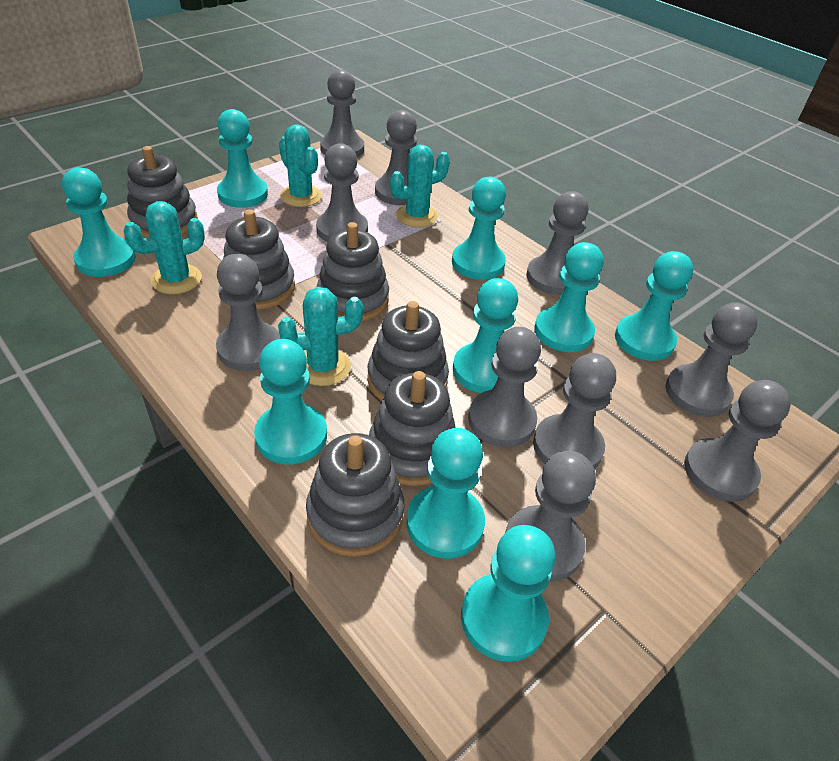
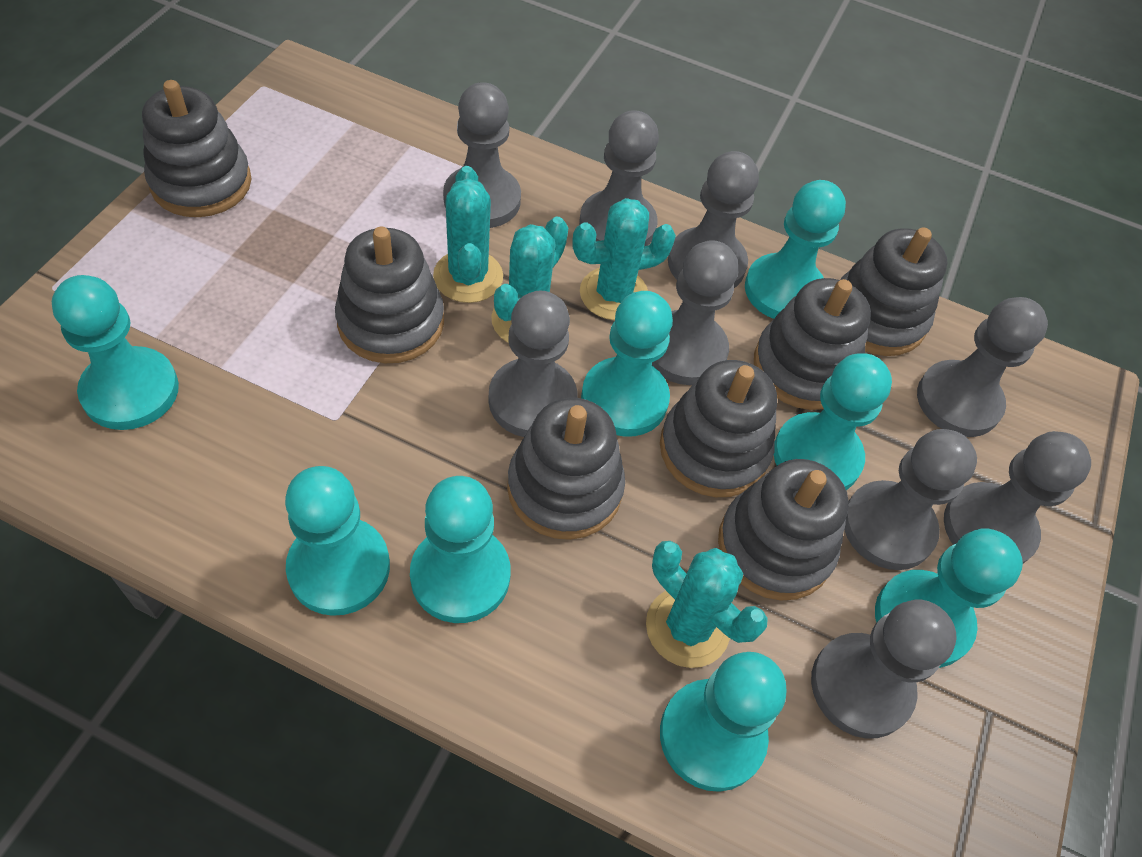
grey pawn: [216,254,280,371] [316,143,368,242] [320,69,364,157] [375,110,417,205] [468,327,541,447] [505,451,596,582] [526,191,588,295] [533,353,616,469] [666,302,757,417] [684,380,791,502] = 10 -> [443,82,521,228] [488,291,578,437] [579,110,659,246] [652,240,738,385] [668,151,759,288] [811,600,956,739] [844,429,977,570] [917,297,1048,437] [944,431,1091,564] = 9
grey stacking toy: [127,146,198,238] [223,209,295,309] [306,433,404,556] [317,222,389,321] [367,301,449,401] [369,371,455,486] = 6 -> [142,80,251,217] [335,227,444,363] [507,398,625,540] [660,360,777,497] [718,459,849,600] [754,278,871,410] [840,227,947,356] = 7
turquoise pawn: [62,167,136,277] [217,109,268,208] [254,339,327,465] [406,428,485,559] [452,177,506,280] [453,278,518,393] [461,525,555,662] [534,242,604,352] [615,251,693,361] = 9 -> [52,275,179,430] [285,466,390,616] [410,476,511,623] [581,291,673,437] [660,652,786,792] [745,180,846,319] [774,354,892,490] [875,528,1023,668] = 8

